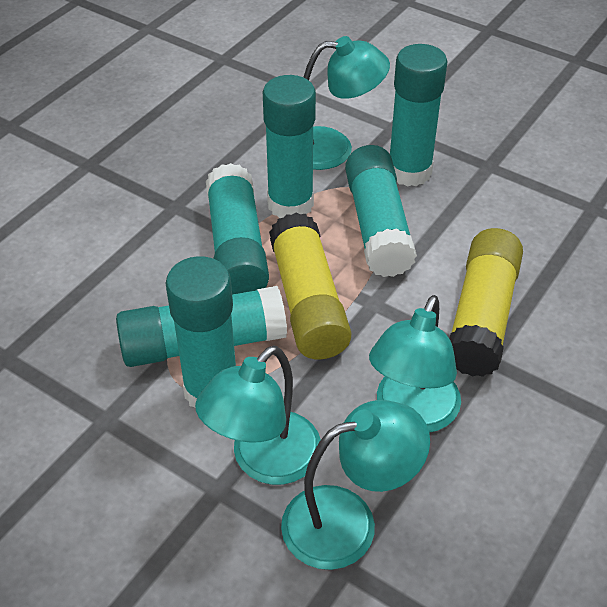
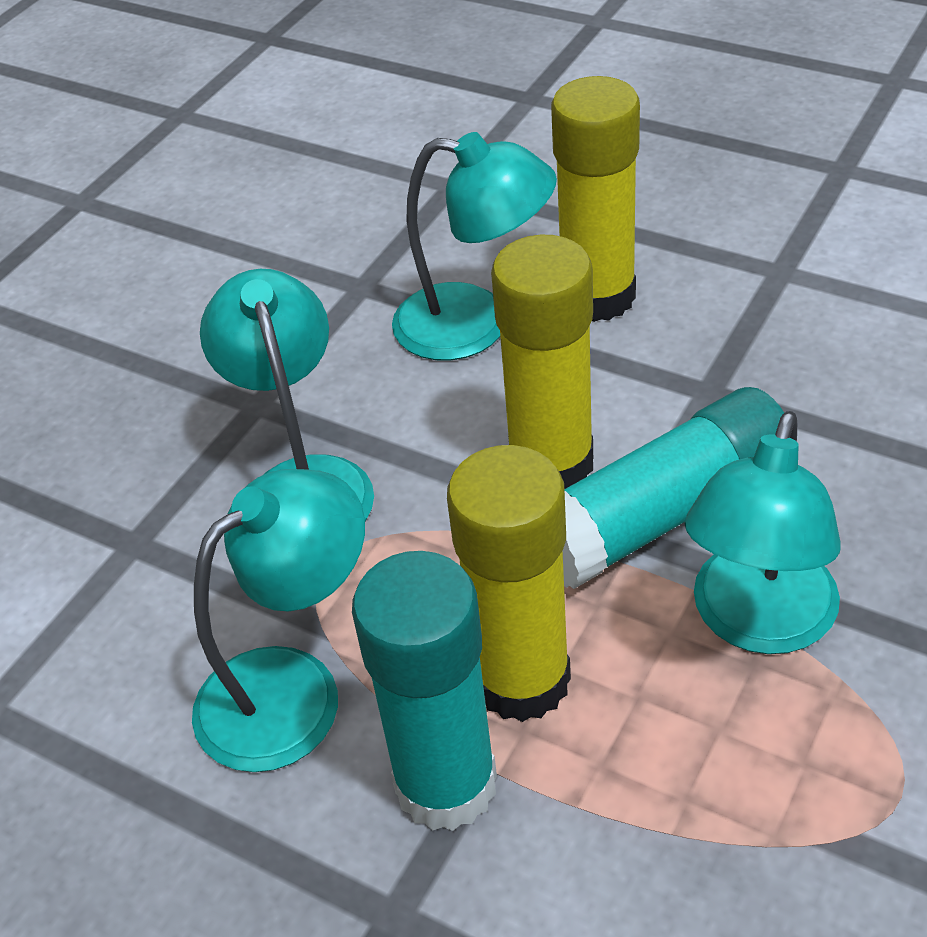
turquoise glue stick: [116,286,287,367] [166,256,236,407] [206,163,269,294] [263,75,316,218] [345,145,417,277] [390,44,448,186] = 6 -> [352,551,497,831] [563,387,784,589] = 2
yellow glue stick: [269,213,351,359] [449,228,523,377] = 2 -> [447,445,571,722] [491,235,593,489] [551,76,640,322] = 3

